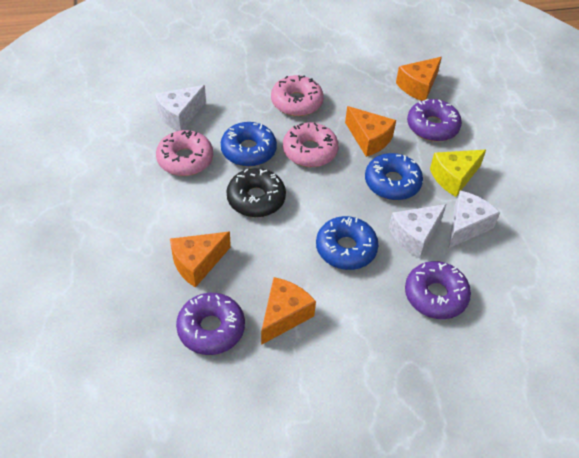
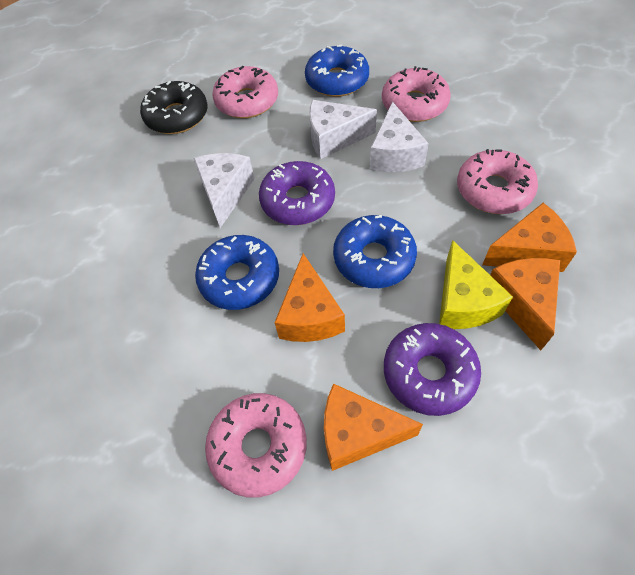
pink donut: [156,130,213,176] [271,75,324,116] [283,123,339,167] = 3 -> [205,393,307,498] [212,66,278,118] [382,66,451,122] [457,149,538,214] = 4
purple donut: [176,293,245,355] [405,261,471,319] [407,99,462,142] = 3 -> [259,161,335,225] [384,323,481,416] = 2

